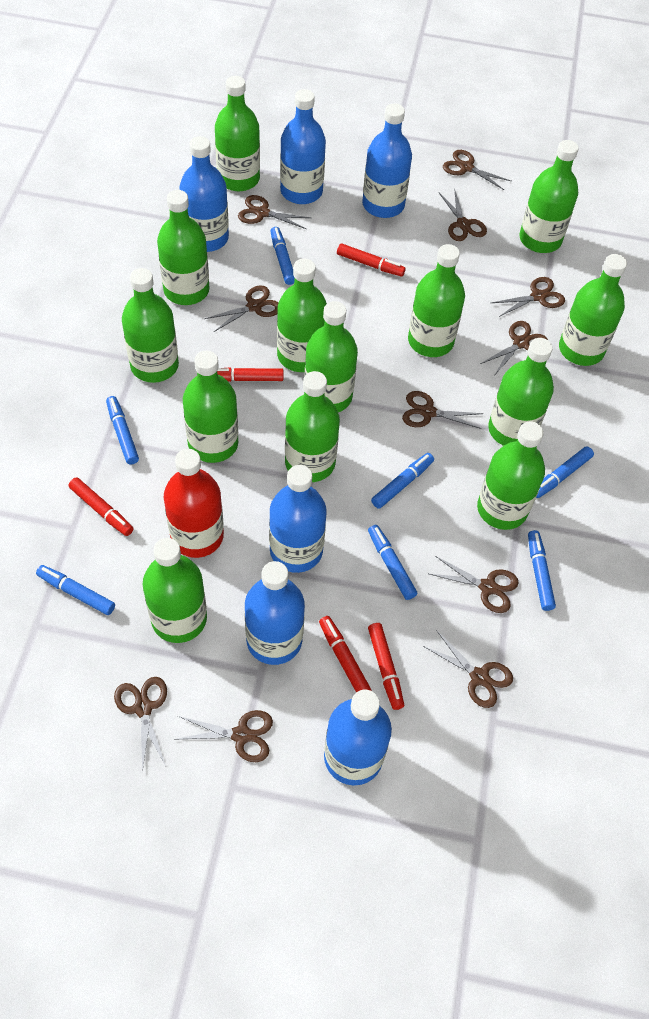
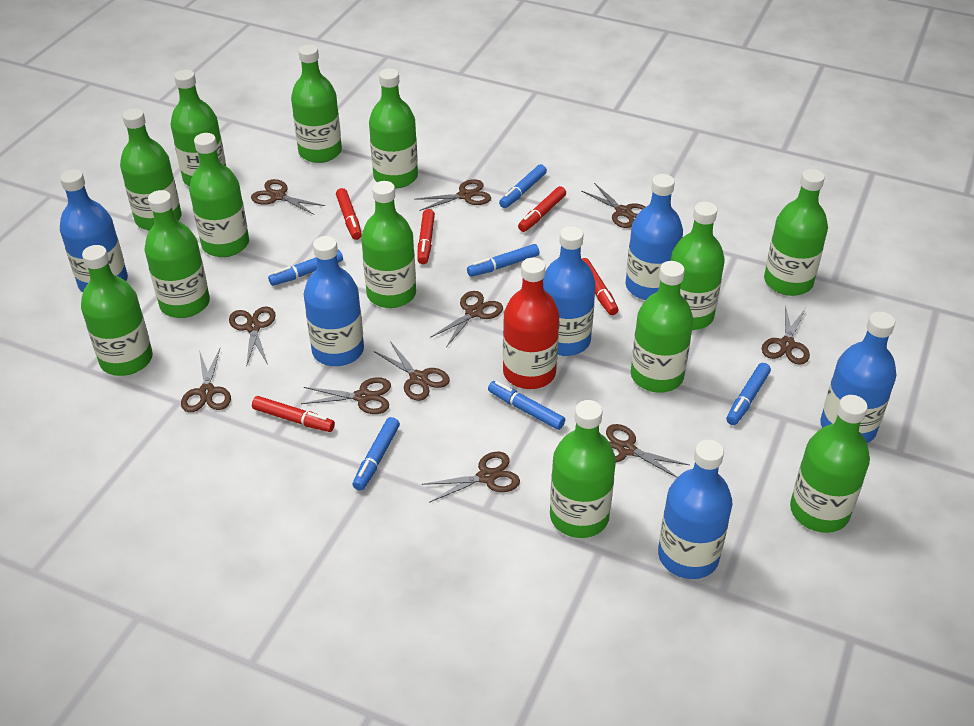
blue marker: [36,565,115,615] [106,396,139,465] [270,227,295,285] [368,525,417,600] [371,453,434,509] [528,530,556,611] [536,446,594,498] = 7 -> [268,250,343,286] [353,417,400,491] [467,244,540,277] [488,381,565,430] [499,164,547,208] [726,363,771,425] = 6

